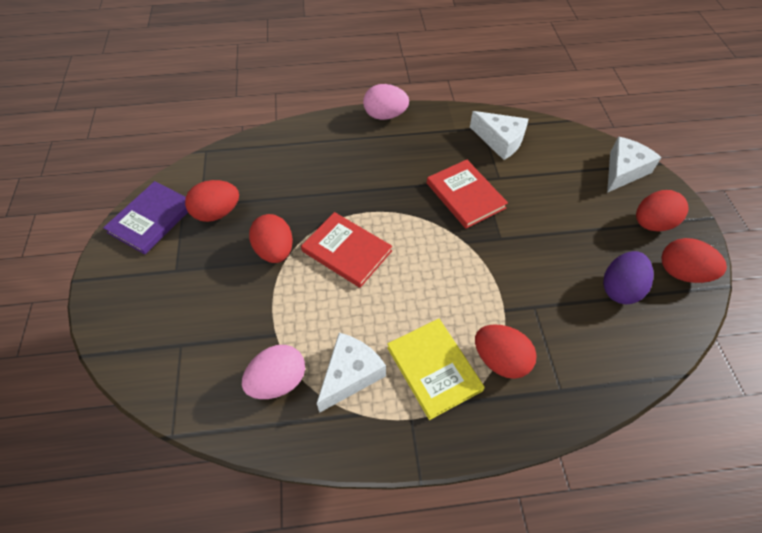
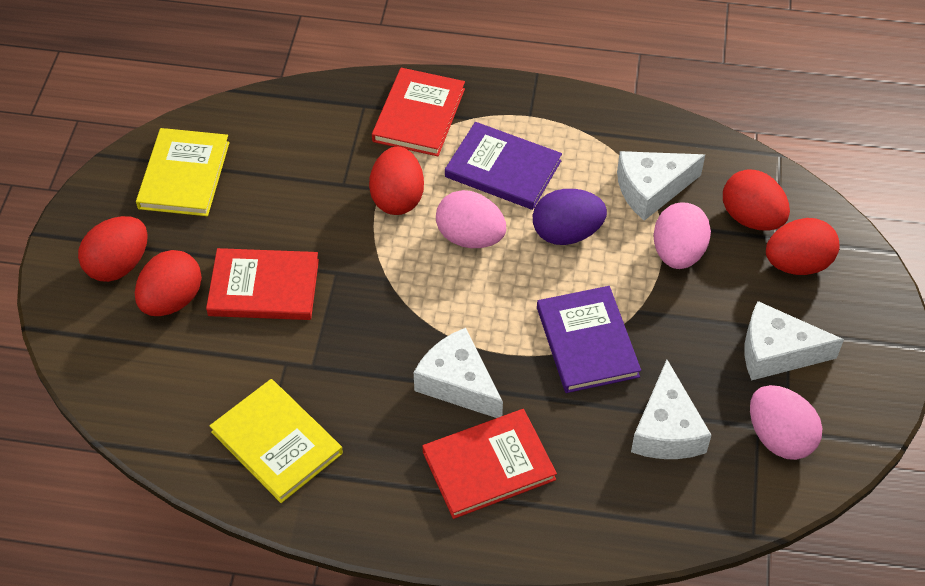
pink egg: [242,345,305,399] [363,84,409,120] = 2 -> [436,190,506,248] [654,202,711,269] [750,385,822,460] = 3
purple book: [103,181,188,254] = 1 -> [445,122,562,210] [537,286,641,393] = 2
red book: [301,212,392,288] [427,160,508,229] = 2 -> [206,248,319,320] [372,68,465,156] [422,409,557,519] = 3
white cheese: [317,333,386,413] [470,111,528,160] [607,136,662,193] = 3 -> [414,328,503,418] [617,151,705,221] [631,360,712,459] [744,301,844,381] = 4
yellow book: [387,319,485,420] = 1 -> [136,128,230,216] [210,379,343,503] = 2

